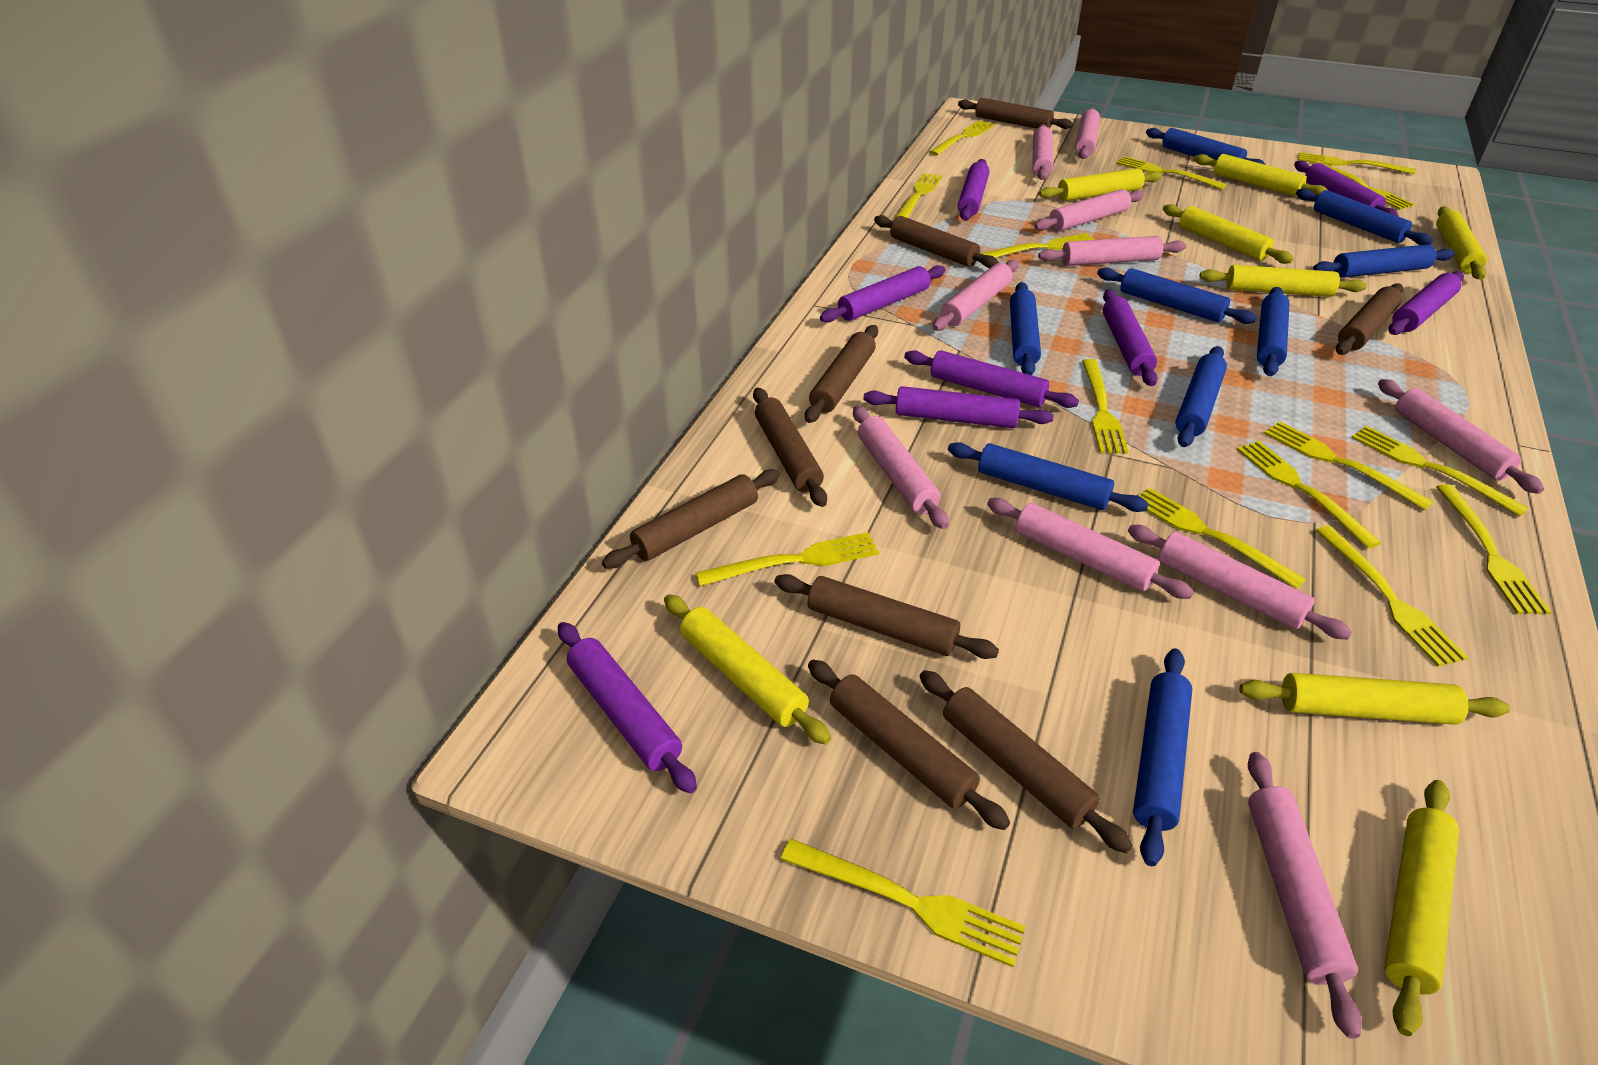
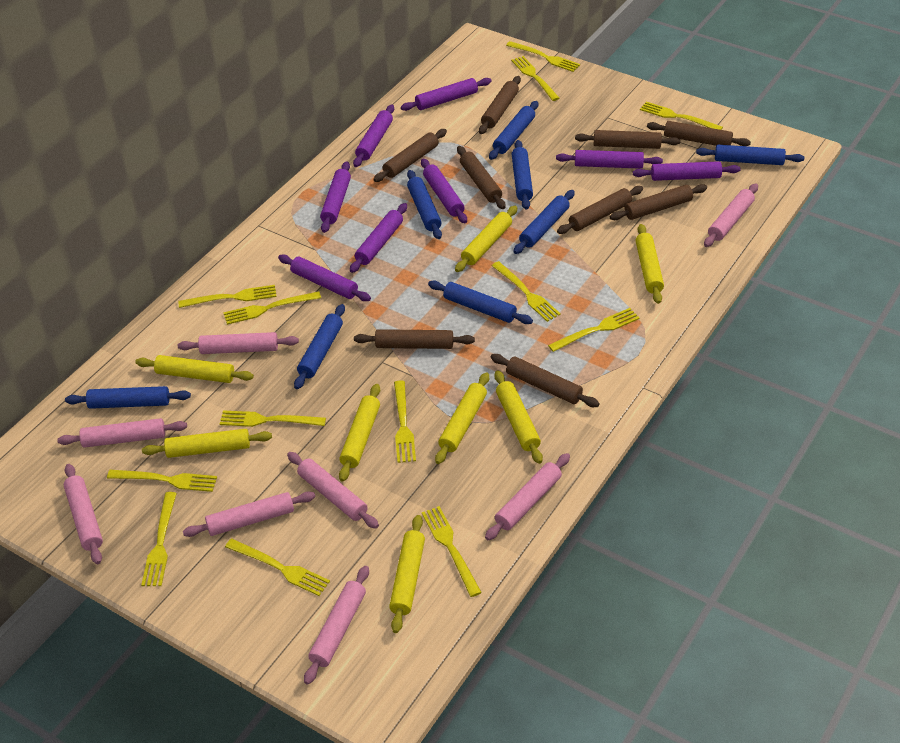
blue rolling pin: [948,442,1149,512] [1010,282,1041,375] [1097,268,1257,324] [1133,648,1192,866] [1146,128,1266,165] [1175,346,1227,447] [1257,287,1290,376] [1296,188,1433,245] [1313,244,1455,278] = 9 -> [65,386,191,409] [294,304,345,389] [407,170,442,239] [428,280,533,324] [489,101,538,160] [512,140,533,210] [513,190,575,254] [696,145,804,165] = 8
pink rolling pin: [853,406,949,529] [933,260,1018,331] [987,498,1194,599] [1032,124,1053,180] [1034,189,1144,231] [1038,236,1186,266] [1075,108,1100,159] [1128,525,1352,640] [1248,752,1362,1039] [1378,379,1544,494] = 10 -> [57,418,187,448] [64,464,103,564] [178,332,299,354] [183,491,315,537] [287,452,379,529] [304,566,369,685] [485,453,570,540] [704,184,758,247] = 8
yellow fork: [696,532,879,586] [781,839,1026,967] [894,173,942,219] [929,120,995,155] [980,233,1095,258] [1082,359,1129,454] [1116,156,1227,190] [1138,488,1306,589] [1237,441,1381,549] [1264,421,1433,510] [1298,152,1416,174] [1312,162,1414,210] [1316,526,1468,667] [1351,426,1529,517] [1436,484,1551,614] = 15 -> [107,470,217,492] [141,492,177,586] [178,285,277,308] [220,410,326,427] [223,291,321,325] [225,539,330,596] [394,380,416,463] [422,506,482,597] [492,261,561,322] [506,41,580,72] [511,56,560,101] [548,308,640,352] [640,102,723,130] = 13

